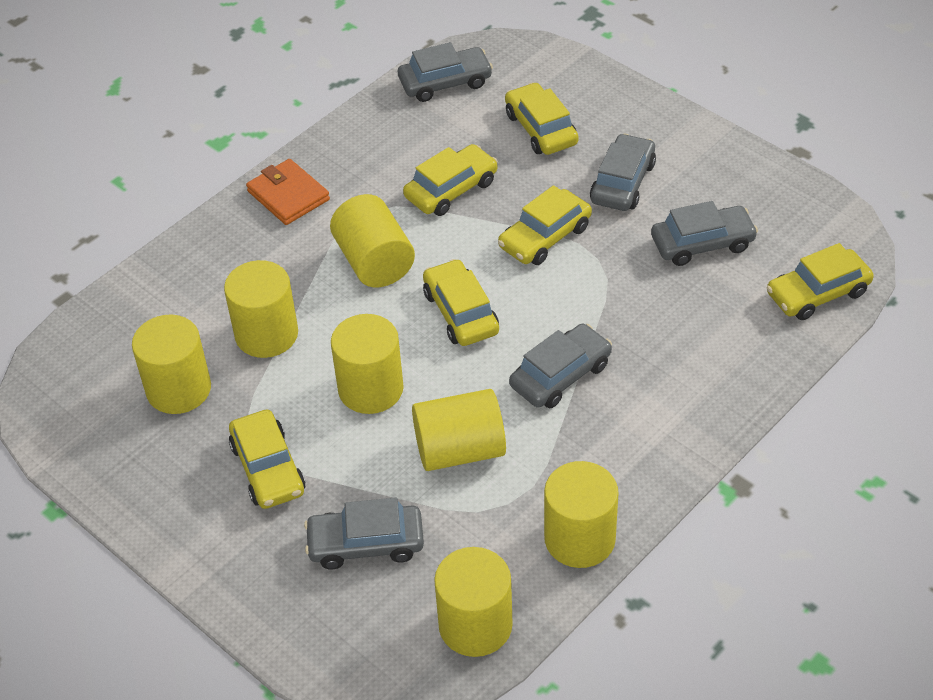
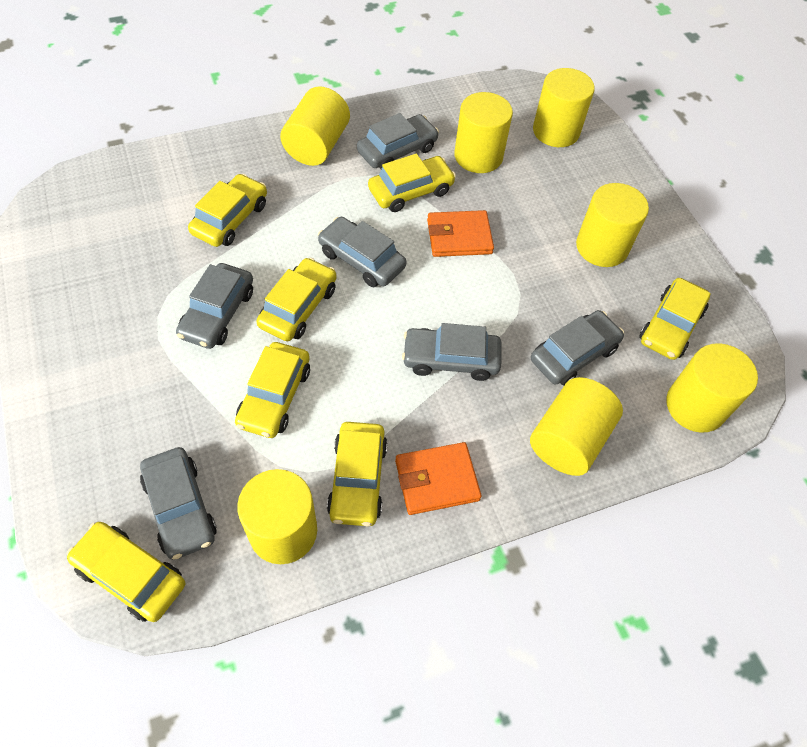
grey car: [304,497,424,569] [398,42,493,102] [509,324,612,408] [590,133,656,211] [651,201,758,266] = 5 -> [140,447,217,560] [176,263,253,349] [318,217,406,287] [357,113,439,169] [402,323,502,381] [531,310,624,385] = 6
orange wallet: [246,159,330,225] = 1 -> [395,442,482,515] [427,210,494,257] = 2
yellow car: [229,410,306,509] [403,144,498,216] [423,259,499,346] [498,185,592,265] [505,82,579,155] [767,243,874,320] = 6 -> [67,522,185,622] [188,174,267,247] [235,342,310,438] [256,257,337,341] [327,422,388,527] [368,153,456,212] [639,278,711,360] = 7

